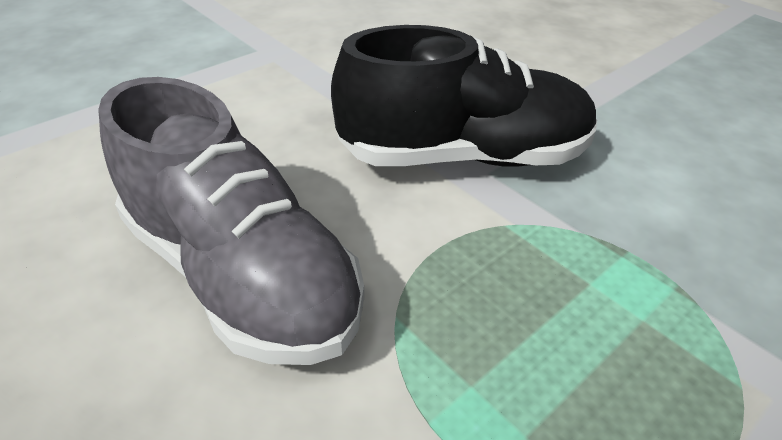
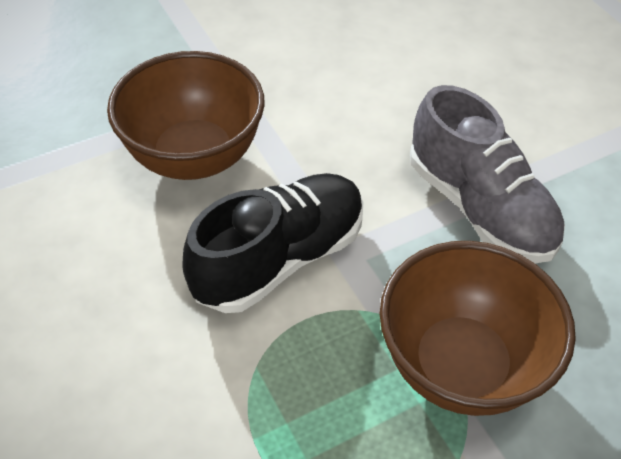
brown bowl: none = 0 -> [107,51,265,180] [380,241,576,416] = 2

